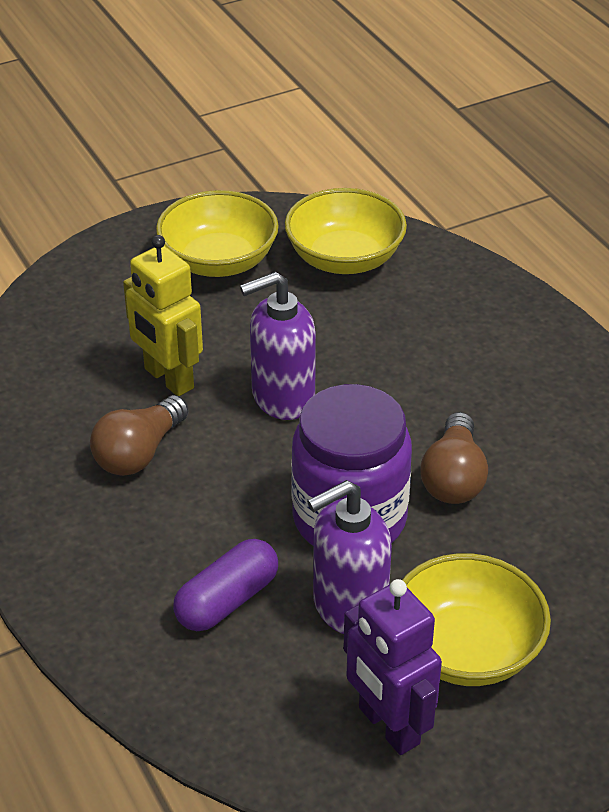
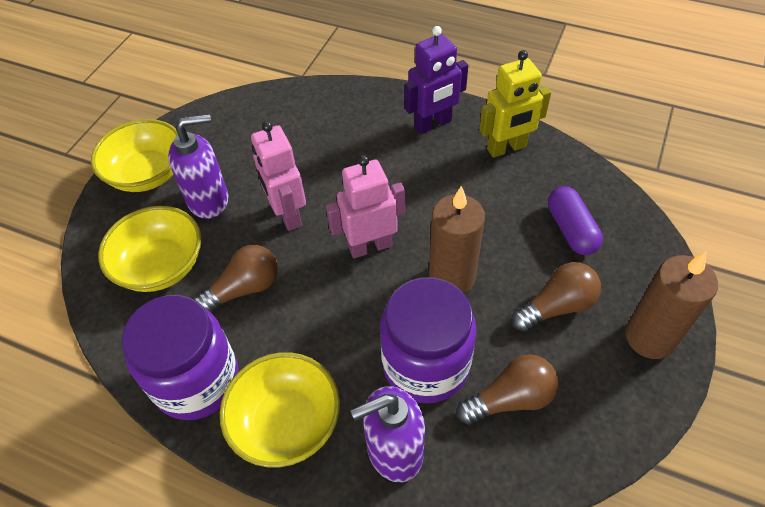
brown candle: none = 0 -> [429,186,485,294] [625,252,718,359] = 2
brown light bulb: [90,395,189,476] [420,412,488,504] = 2 -> [194,245,278,312] [457,354,558,425] [511,262,601,332] = 3
pink robot: none = 0 -> [251,121,306,231] [326,155,405,258] = 2
purple jar: [291,384,412,546] = 1 -> [122,295,239,420] [380,277,477,403] = 2

